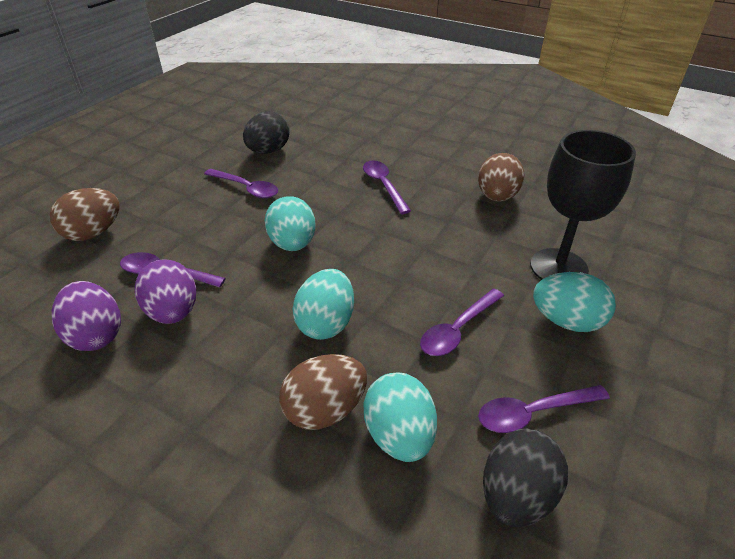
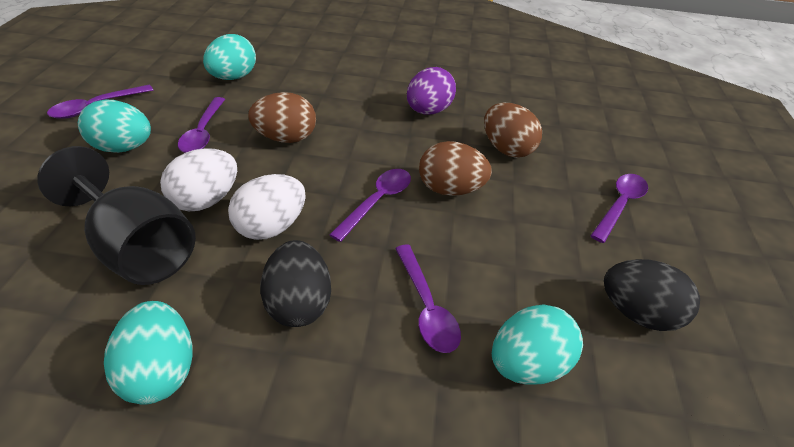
purple egg: [52,281,121,351] [135,259,196,324] = 2 -> [407,67,456,115] = 1
white egg: none = 0 -> [160,148,237,211] [228,174,305,240] = 2

